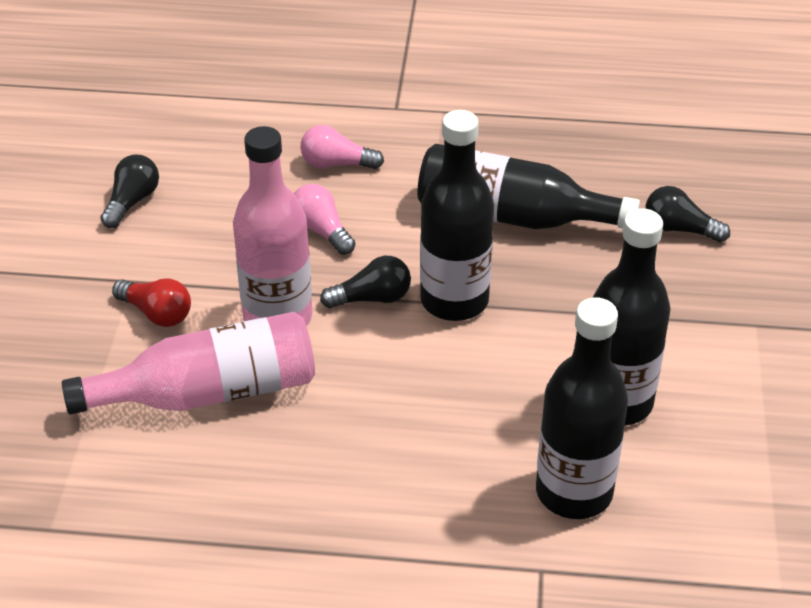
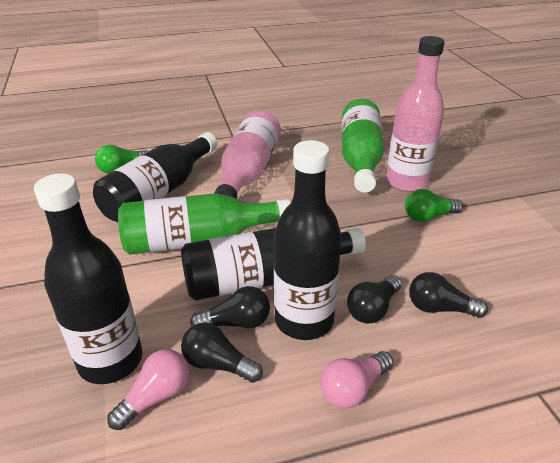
black light bulb: [101,154,159,228] [320,256,411,308] [645,186,730,242] = 3 -> [181,323,263,383] [190,286,270,328] [347,275,402,323] [409,272,488,318] = 4
green bottle: none = 0 -> [118,193,291,255] [342,99,384,192] = 2
green light bulb: none = 0 -> [95,145,149,174] [405,189,463,222] = 2
red light bulb: [112,279,191,327] = 1 -> none = 0

